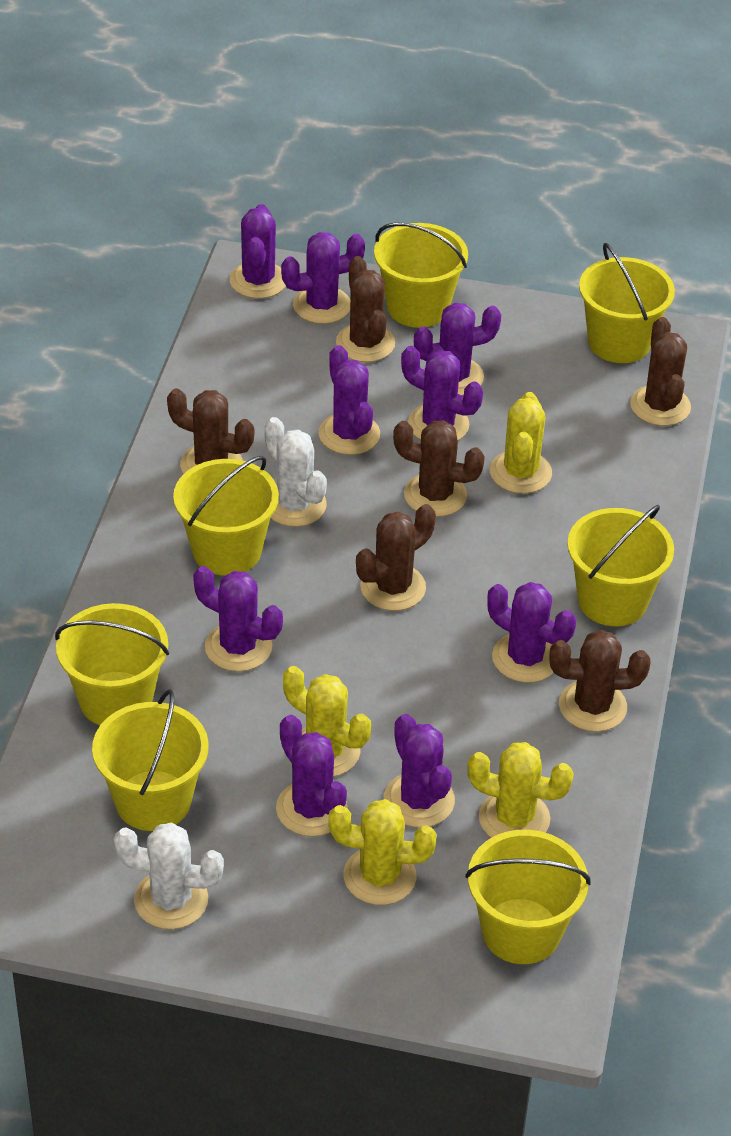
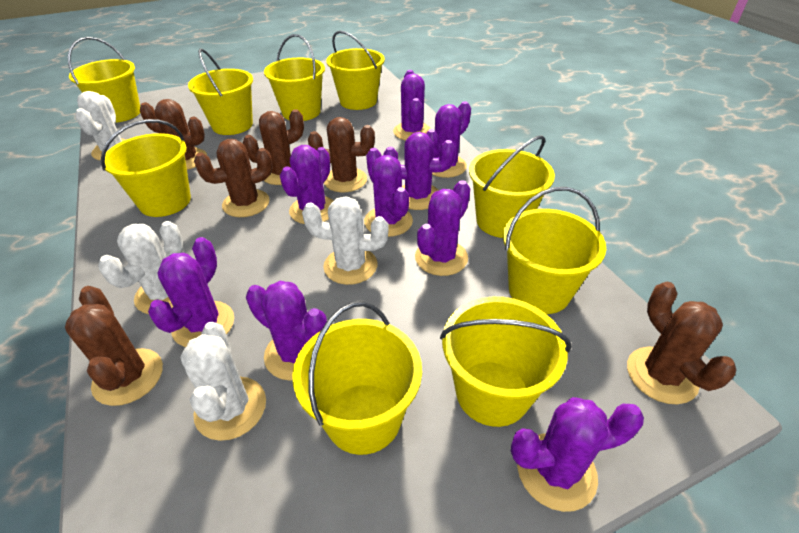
white cactus: [114,823,224,929] [264,417,327,527] = 2 -> [75,91,126,161] [98,221,183,314] [180,322,266,441] [302,197,389,285] = 4
yellow bucket: [55,603,169,725] [92,689,209,831] [173,456,279,576] [374,223,468,328] [465,830,591,964] [567,505,674,626] [579,243,675,363] = 7 -> [68,37,140,123] [101,119,191,217] [188,48,253,135] [264,34,325,121] [292,302,422,455] [326,31,385,110] [440,297,572,427] [469,135,555,238] [503,187,606,314] = 9
yellow cactus: [283,666,371,777] [328,799,437,905] [467,742,574,838] [490,392,552,494] = 4 -> none = 0

